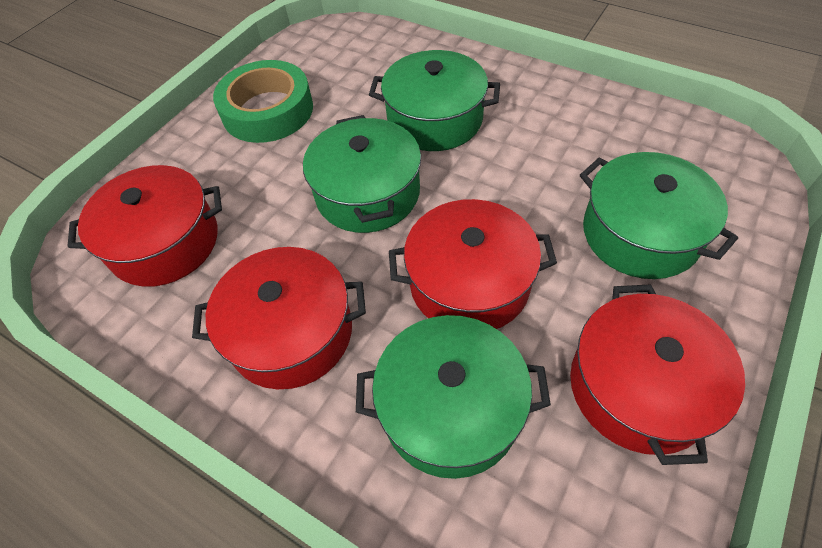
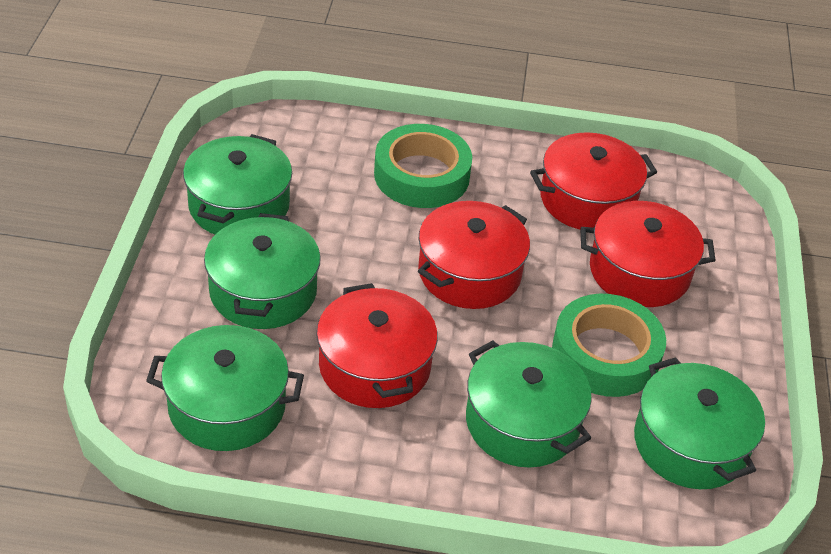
green pot: [303,115,421,233] [356,315,551,479] [369,50,500,151] [580,152,738,279] = 4 -> [146,325,304,451] [183,134,292,234] [204,213,321,329] [466,340,592,468] [634,357,765,489] = 5
green tape: [213,60,313,143] = 1 -> [374,124,472,208] [552,294,666,397] = 2

